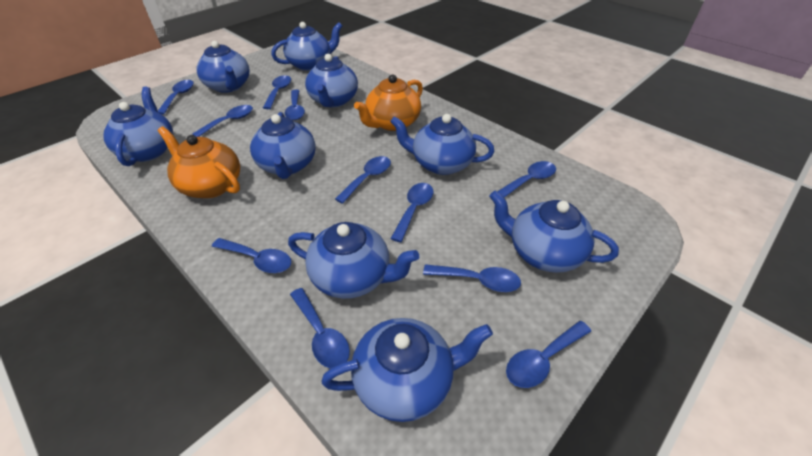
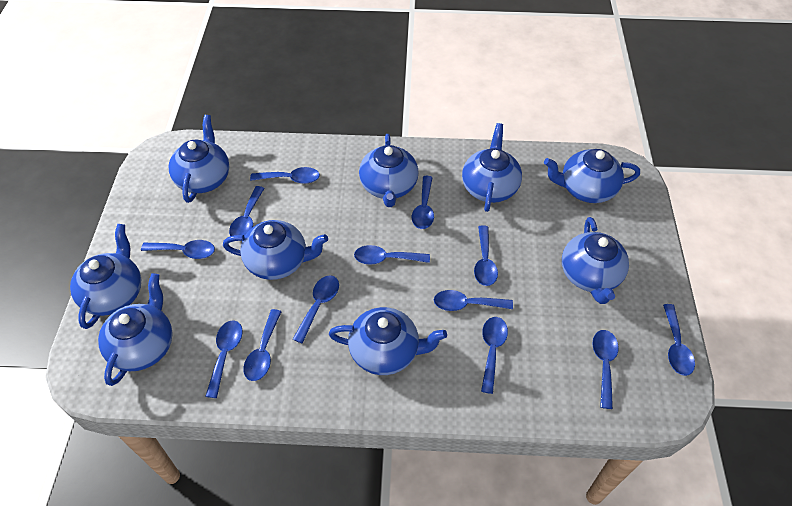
blue spoon: [158,80,194,115] [192,105,253,137] [212,238,291,273] [263,75,291,109] [285,89,305,120] [290,288,350,369] [335,156,391,204] [391,183,433,242] [423,264,521,292] [497,161,556,198] [506,321,591,388] = 11 -> [141,240,215,259] [205,320,243,398] [229,186,264,236] [243,309,282,381] [250,167,320,184] [293,275,339,343] [354,245,430,265] [412,176,434,229] [434,290,513,311] [474,226,498,286] [481,317,508,394] [592,330,619,409] [663,304,695,376] = 13
orange teapot: [158,126,240,198] [354,74,423,131] = 2 -> none = 0

